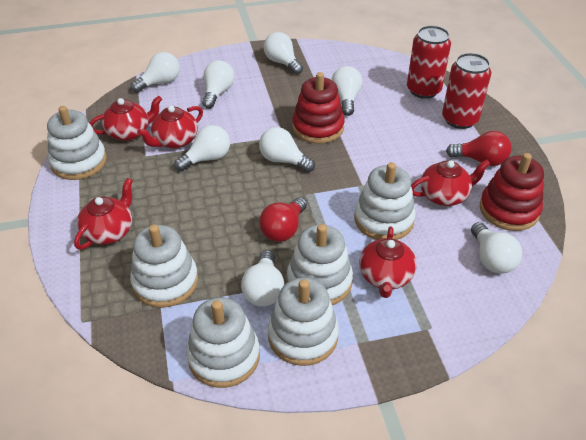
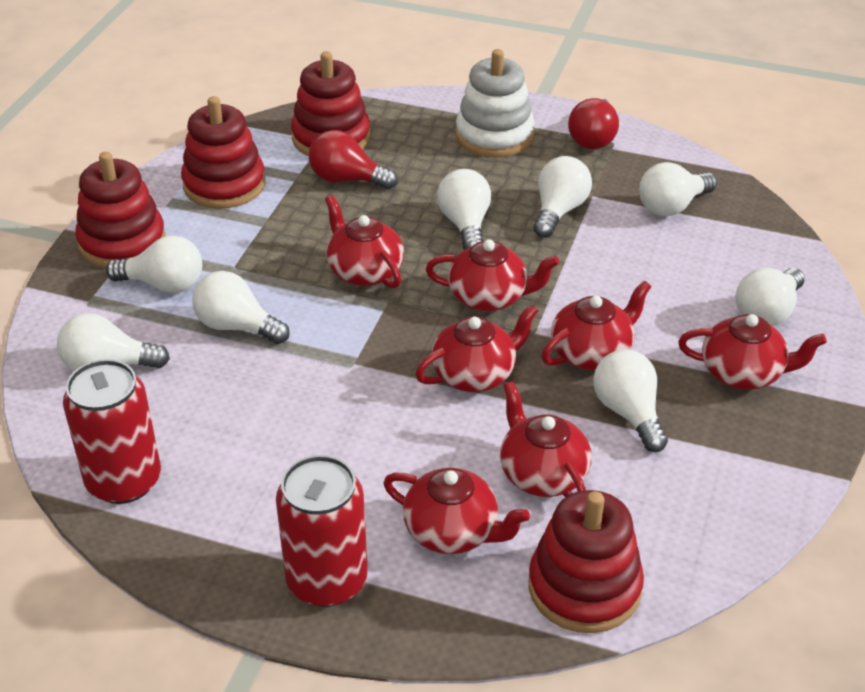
red stacking toy: [292,72,345,144] [480,153,544,231] = 2 -> [75,152,166,268] [181,96,265,209] [291,51,370,156] [528,490,644,633] = 4
red teapot: [74,178,133,250] [90,96,162,141] [137,105,203,149] [359,226,417,298] [411,160,490,206] = 5 -> [325,195,404,288] [383,468,530,554] [415,304,538,392] [426,239,559,312] [500,381,592,497] [541,280,652,370] [678,314,827,390] = 7
white stacking toy: [47,106,107,180] [130,224,198,308] [186,297,260,388] [268,277,339,366] [287,224,353,305] [354,162,416,240] = 6 -> [456,49,535,157] = 1

